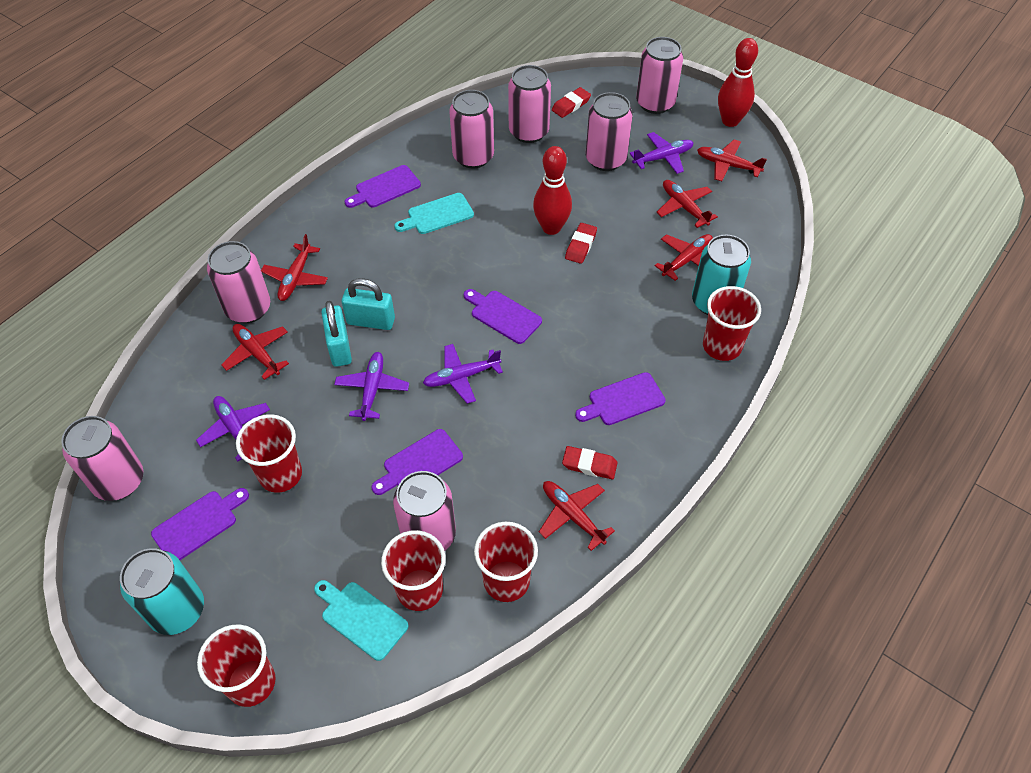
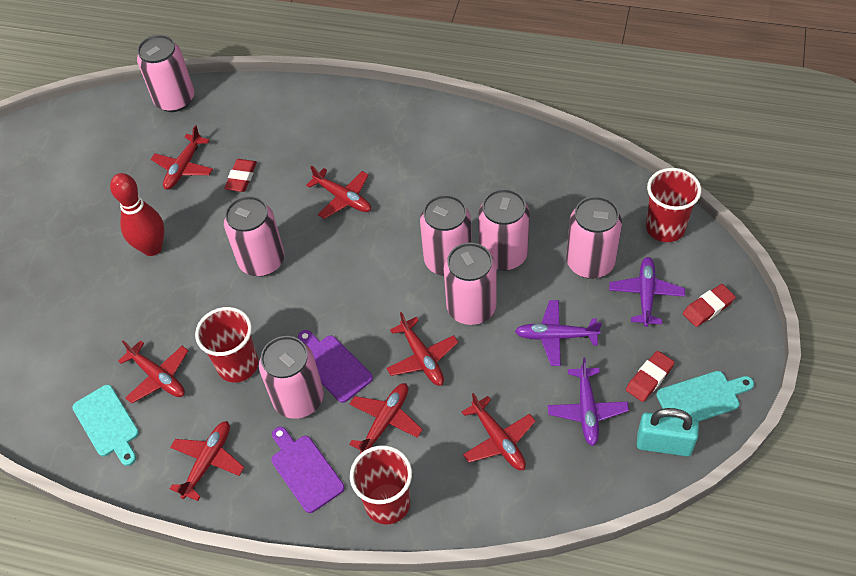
purple cutting board: [151,488,249,560] [345,165,421,208] [372,429,463,495] [464,289,542,344] [575,372,666,425] = 5 -> [271,427,344,513] [298,330,373,403] = 2
purple plane: [196,396,270,462] [334,352,409,421] [423,344,503,404] [629,132,693,174] = 4 -> [515,300,602,366] [547,358,629,446] [609,257,685,327] = 3
red bowling pin: [533,146,572,235] [718,38,758,127] = 2 -> [110,173,164,256] = 1
red cup: [197,625,275,707] [236,414,302,493] [381,530,446,611] [474,522,538,602] [703,286,761,361] = 5 -> [195,307,258,382] [350,445,412,524] [646,168,701,242] = 3
red plane: [221,324,289,380] [261,234,328,301] [539,481,615,551] [655,234,713,281] [657,180,718,228] [697,140,767,181] = 6 -> [118,340,188,404] [151,125,213,190] [170,421,245,501] [306,166,371,219] [349,383,423,454] [386,312,459,386] [462,393,536,470] = 7
turquoise can: [120,548,204,635] [692,235,751,315] = 2 -> none = 0
turquoise padlock: [321,301,352,367] [342,278,395,330] = 2 -> [637,408,699,456] = 1

